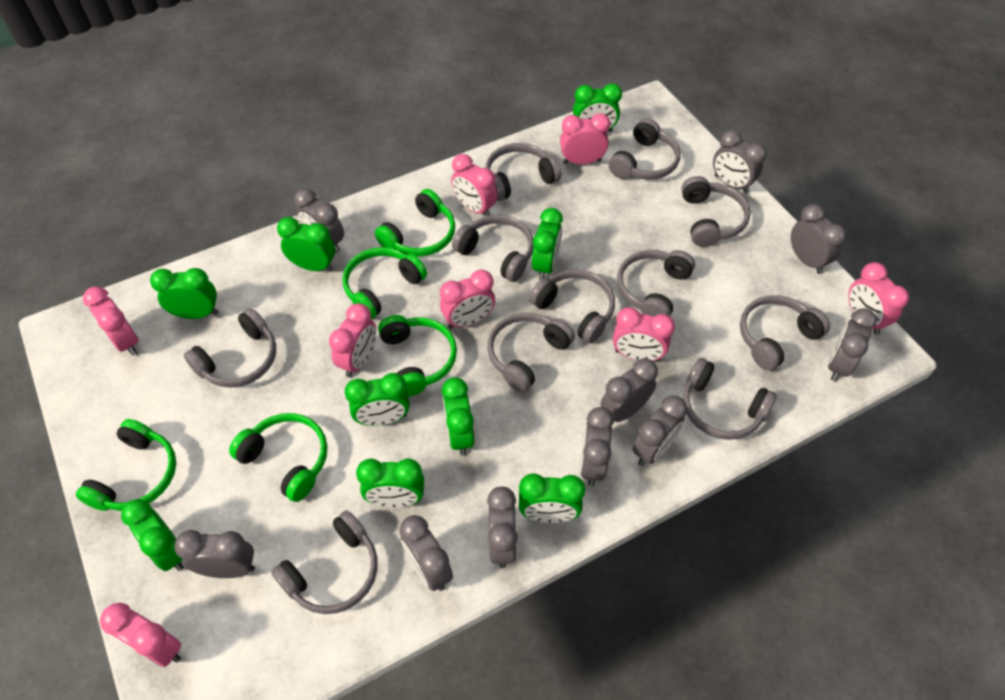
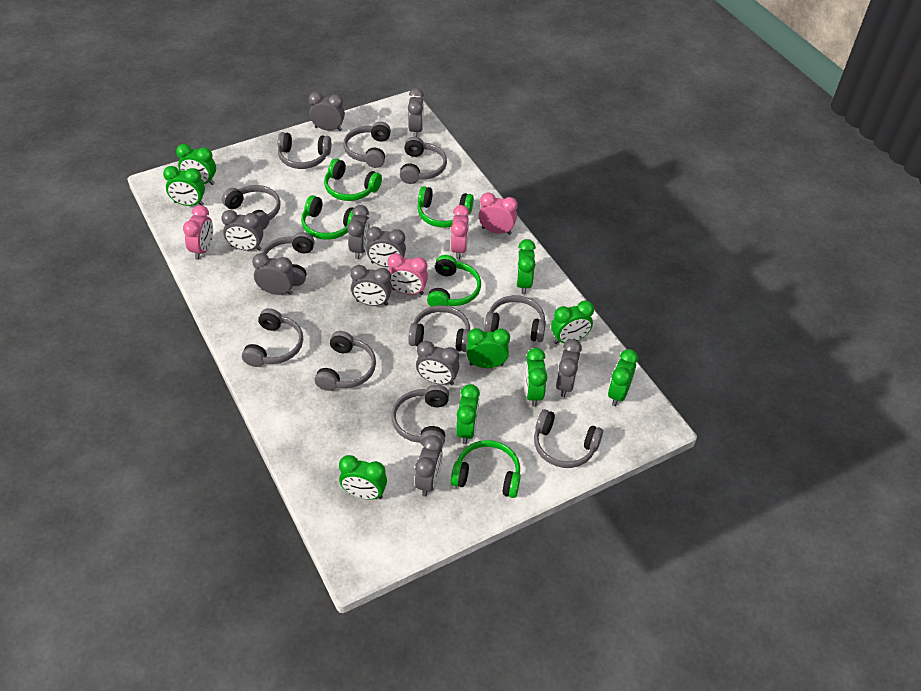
pink clock: [83,287,138,356] [100,603,181,667] [329,303,376,377] [440,269,495,329] [451,154,497,216] [560,113,610,165] [613,307,675,361] [848,262,909,335] = 8 -> [183,205,213,259] [387,253,428,295] [451,205,470,259] [479,192,518,235] = 4

